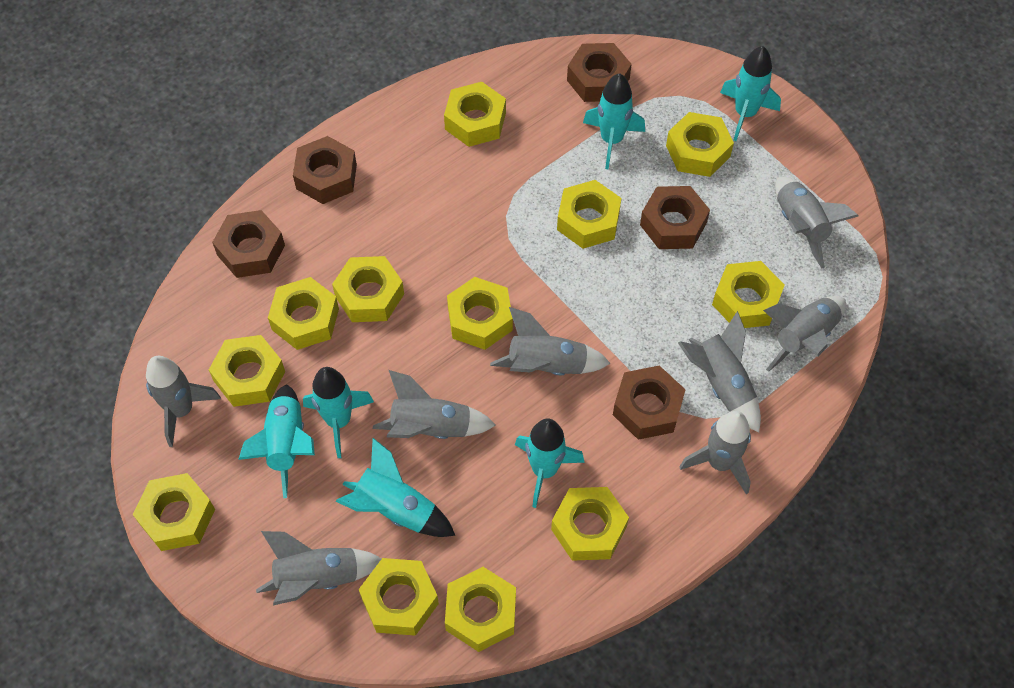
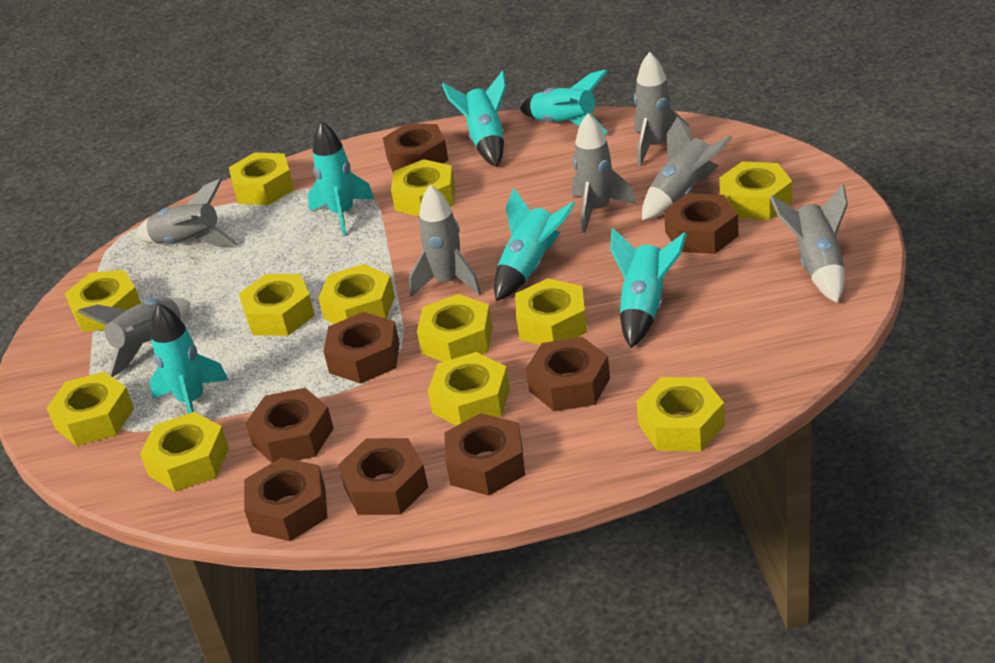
brown nut: [212,210,285,278] [293,136,357,204] [567,43,632,102] [613,365,686,440] [640,186,710,249] = 5 -> [244,458,327,541] [245,388,334,463] [324,312,400,384] [338,438,428,515] [383,123,448,172] [444,413,525,496] [526,337,610,411] [664,193,739,254] = 8
grey rocket: [146,356,221,447] [256,531,381,605] [373,370,496,439] [490,307,611,376] [678,311,761,432] [679,411,751,494] [763,296,846,372] [775,177,858,268] = 8 -> [77,297,191,377] [135,179,237,247] [409,184,481,297] [572,113,636,233] [634,52,692,166] [642,116,732,221] [770,184,848,303] = 7

